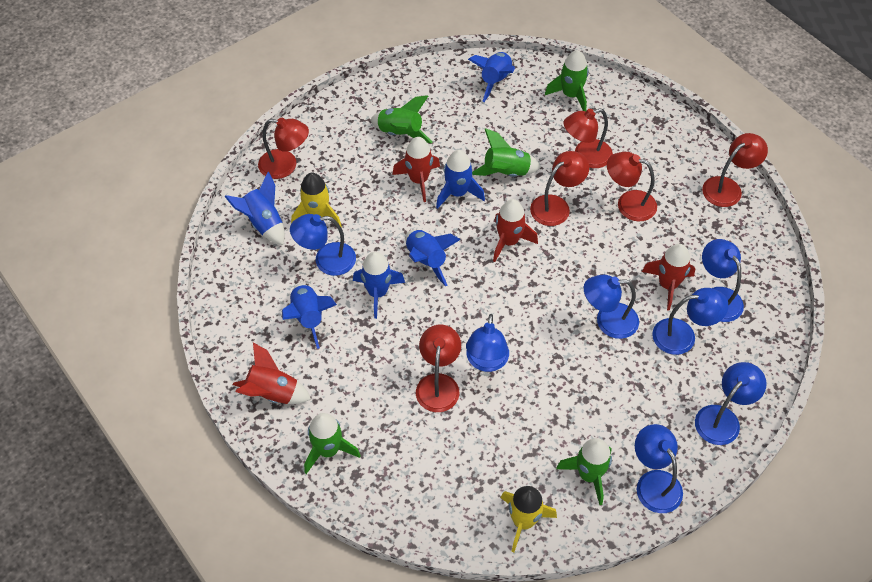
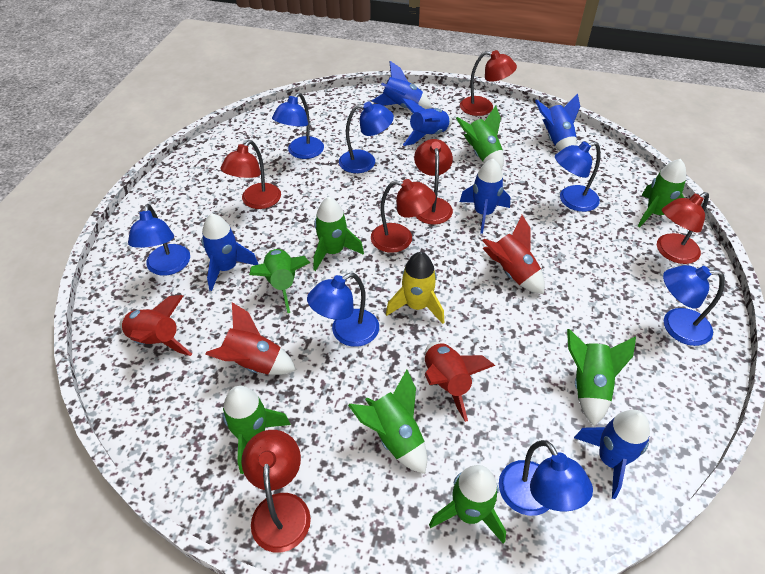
green rocket: [304,413,361,474] [370,95,432,143] [472,128,541,177] [545,50,589,111] [556,438,612,505] = 5 -> [222,386,291,474] [249,249,310,313] [313,197,364,271] [348,370,427,474] [429,465,506,544] [456,106,504,171] [567,329,636,426] [638,159,686,227] = 8
yellow rocket: [291,173,342,228] [501,486,557,553] = 2 -> [386,252,444,324] = 1

